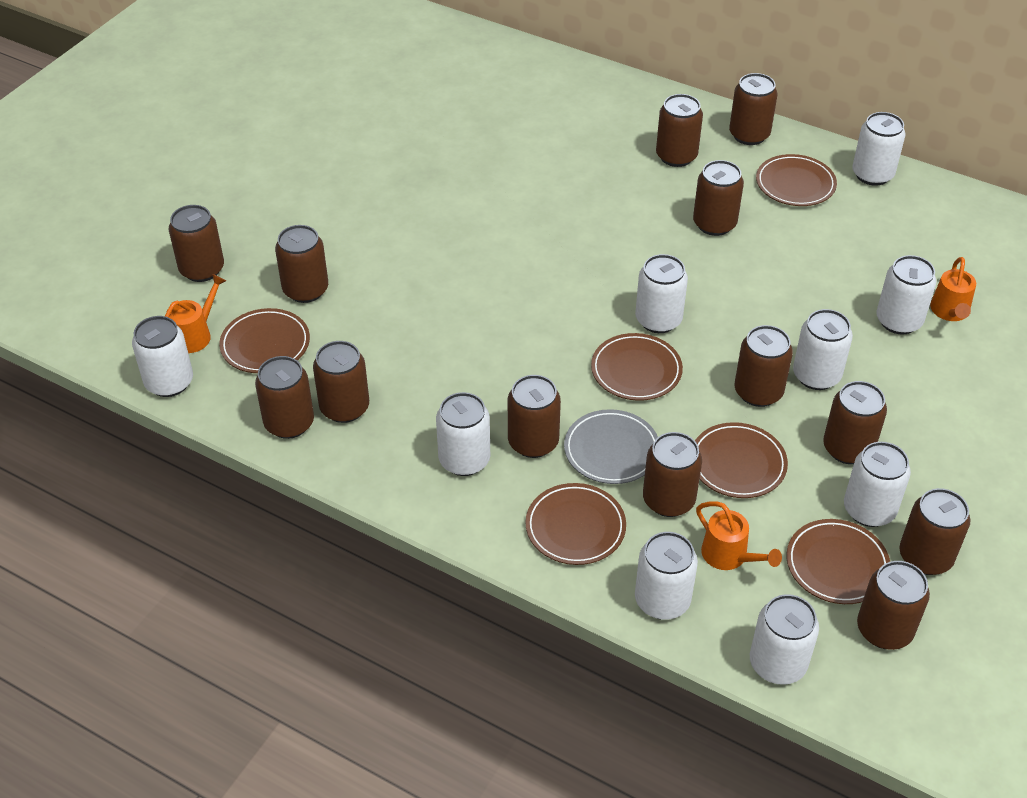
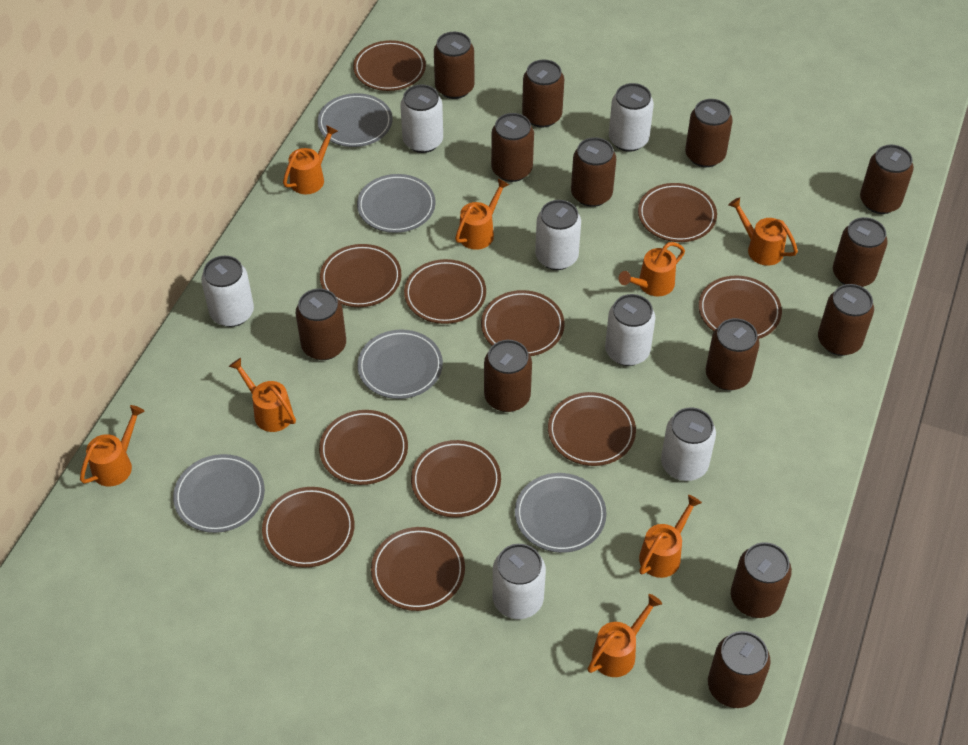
brown plate: [219,308,310,373] [526,483,626,565] [591,333,683,401] [695,422,788,498] [756,154,837,206] [786,519,890,604] = 6 -> [262,487,354,568] [319,410,408,485] [320,244,401,307] [353,40,426,91] [371,527,465,611] [404,259,486,324] [411,440,501,518] [481,290,565,356] [548,392,636,466] [638,183,717,242] [698,276,782,339] = 11
grey plate: [564,409,658,484] = 1 -> [173,454,265,533] [317,93,393,147] [357,174,436,233] [357,330,443,399] [515,473,607,553] = 5
orange watering can: [165,274,226,353] [696,501,782,570] [930,257,976,321] = 3 -> [80,405,145,487] [229,358,296,432] [283,125,338,194] [455,179,510,250] [587,594,662,677] [619,242,685,296] [639,495,702,578] [728,197,798,266] = 8
white can: [132,316,193,397] [436,392,490,476] [635,254,688,333] [635,532,698,620] [750,594,819,685] [793,309,853,390] [844,442,911,527] [852,112,906,186] [876,255,937,335] = 9 -> [201,256,254,327] [400,84,443,153] [493,544,546,619] [535,200,581,270] [605,294,655,366] [609,83,654,152] [661,407,716,481] = 7

